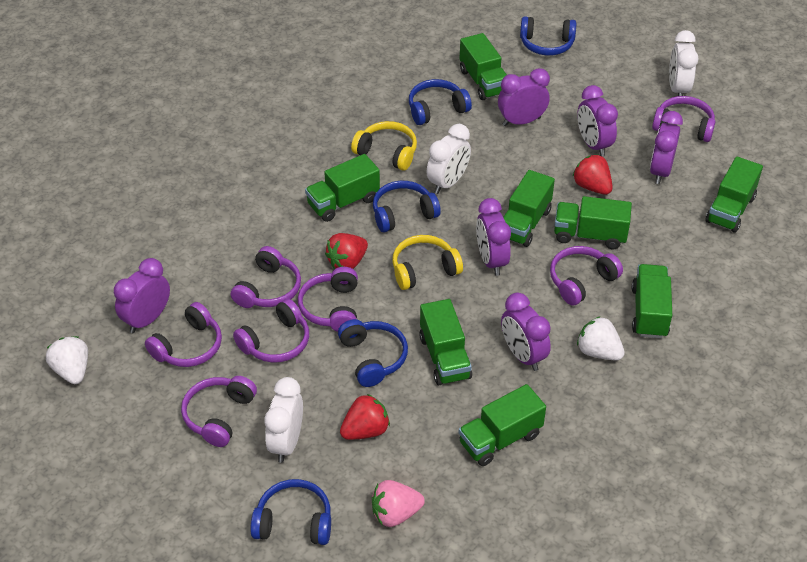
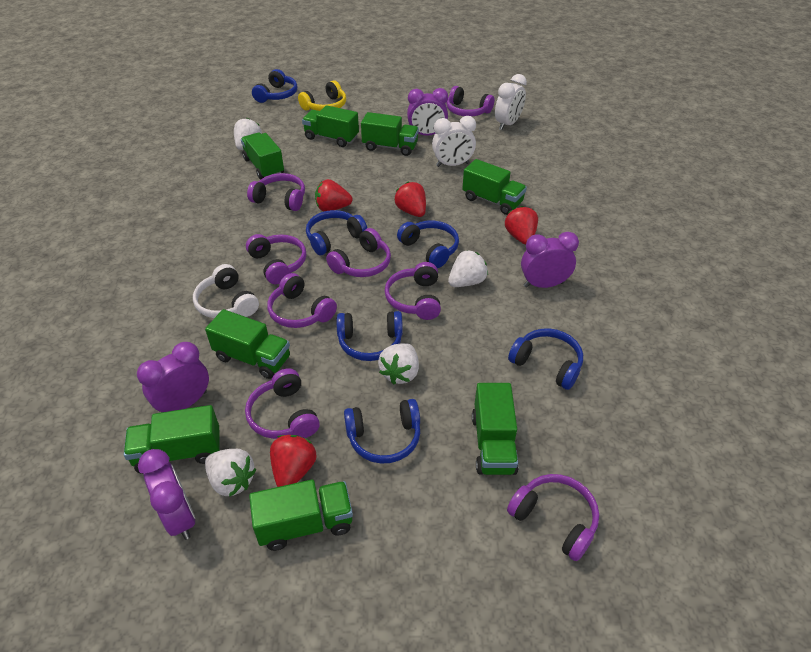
blue headphones: [250,479,331,545] [338,319,408,387] [373,181,441,232] [409,79,472,125] [520,16,576,56] = 5 -> [252,69,298,103] [306,210,367,255] [337,311,403,361] [344,399,420,463] [397,220,459,268] [508,328,583,390] = 6
pink strawberry: [372,480,425,527] = 1 -> none = 0
purple clock: [114,258,170,333] [476,198,511,276] [498,68,550,126] [501,293,551,371] [577,85,618,157] [650,111,683,184] = 6 -> [137,342,209,412] [138,449,195,540] [407,88,448,136] [521,232,579,288] = 4
purple headphones: [145,302,222,367] [181,376,257,447] [231,246,301,308] [233,299,309,363] [298,267,358,332] [550,246,623,306] [652,96,715,142] = 7 -> [245,368,320,439] [246,234,306,284] [247,173,305,211] [267,273,337,328] [326,228,391,277] [385,262,441,320] [447,86,494,116] [507,474,599,561] = 8
red strawberry: [325,233,368,269] [340,394,390,440] [573,154,613,195] = 3 -> [270,435,317,487] [315,179,353,211] [395,182,426,217] [505,206,538,244] = 4
white clock: [264,377,303,463] [426,124,471,194] [669,30,698,96] = 3 -> [432,116,476,167] [495,74,527,130] = 2
white headphones: none = 0 -> [193,264,259,318] = 1
white strawberry: [46,336,88,384] [577,316,625,361] = 2 -> [205,449,257,497] [234,118,262,150] [378,343,419,384] [448,250,488,287] = 4
yellow headphones: [351,121,417,171] [392,235,463,290] = 2 -> [298,80,346,111] = 1

